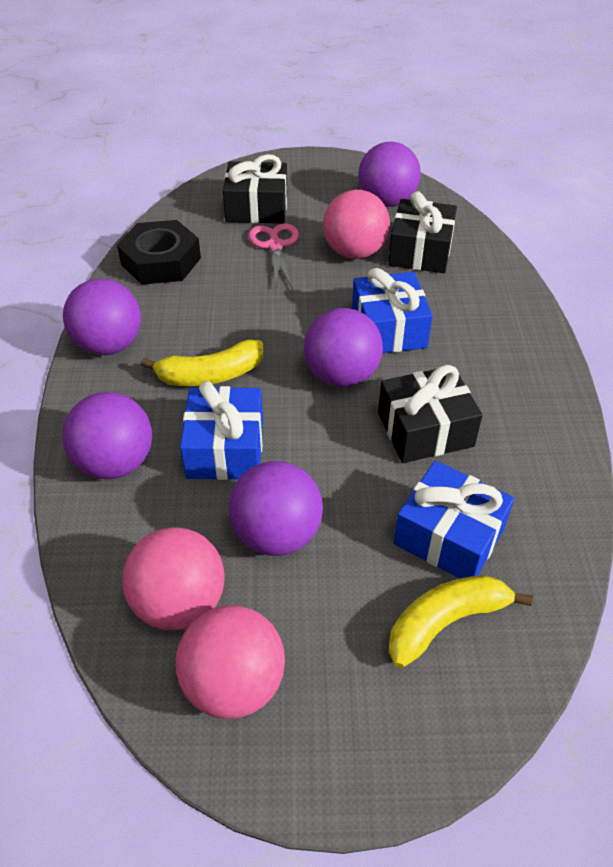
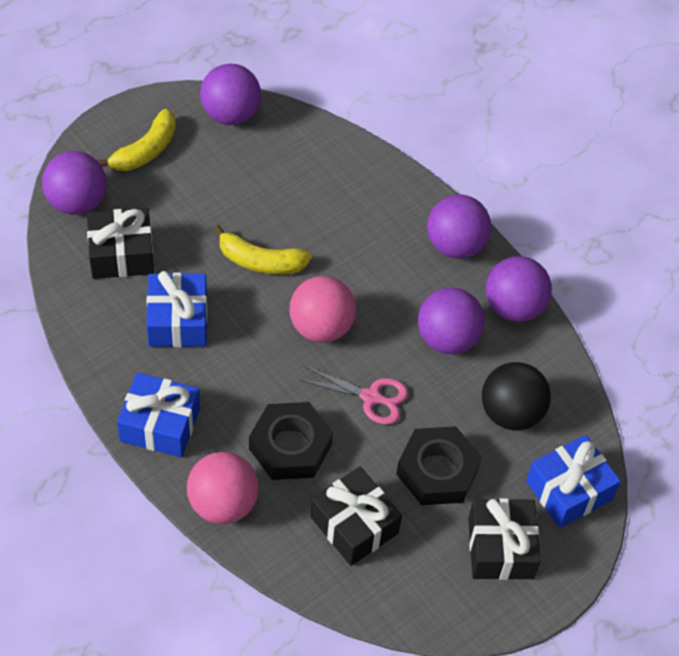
black ball: none = 0 -> [482,362,551,431] = 1
black nut: [117,220,201,285] = 1 -> [249,402,333,480] [396,426,482,505] = 2
pink ball: [122,527,225,630] [175,605,285,719] [323,190,390,259] = 3 -> [187,452,259,524] [289,276,356,343] = 2

